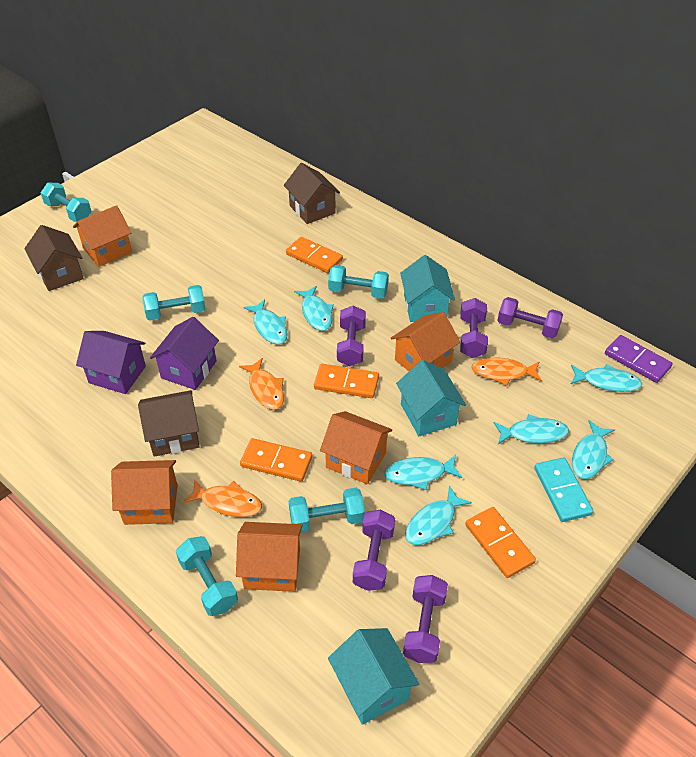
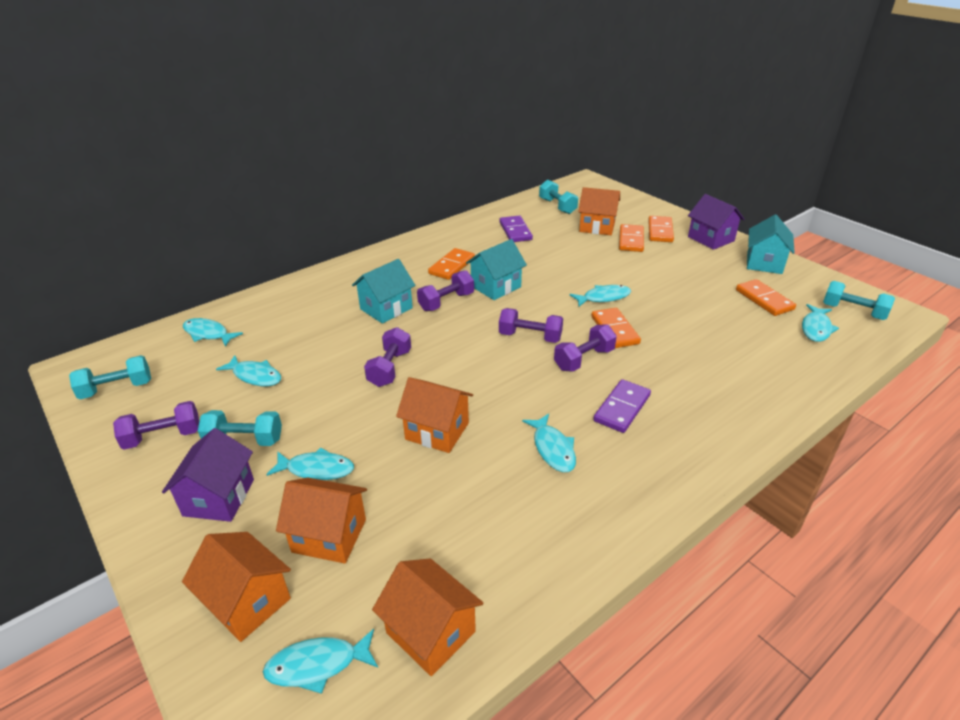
brown house: [24,225,84,291] [138,390,199,457] [284,163,340,224] = 3 -> none = 0
orange domino: [240,438,312,482] [286,237,343,273] [314,364,379,398] [465,507,536,578] = 4 -> [428,248,475,280] [591,308,641,348] [619,224,644,252] [648,216,674,242] [736,279,796,316] = 5
orange fish: [183,479,262,517] [239,358,284,410] [471,358,542,386] = 3 -> none = 0
purple domino: [605,335,673,383] = 1 -> [500,215,533,242] [593,379,651,433] = 2
turquoise domino: [534,457,593,522] = 1 -> none = 0
turquoise dumbbell: [41,183,91,222] [142,285,206,321] [176,536,238,616] [289,488,365,533] [328,265,389,299] = 5 -> [69,355,151,399] [198,410,282,446] [539,179,578,214] [823,281,895,320] = 4

